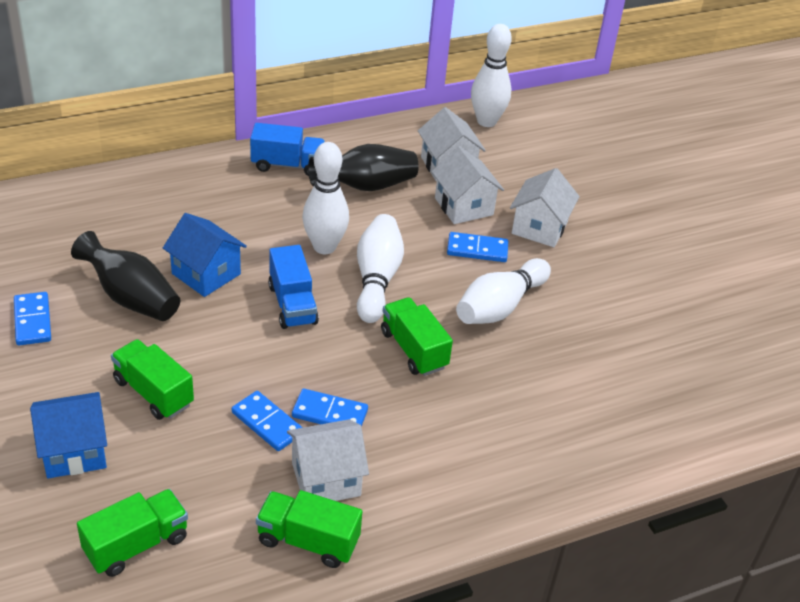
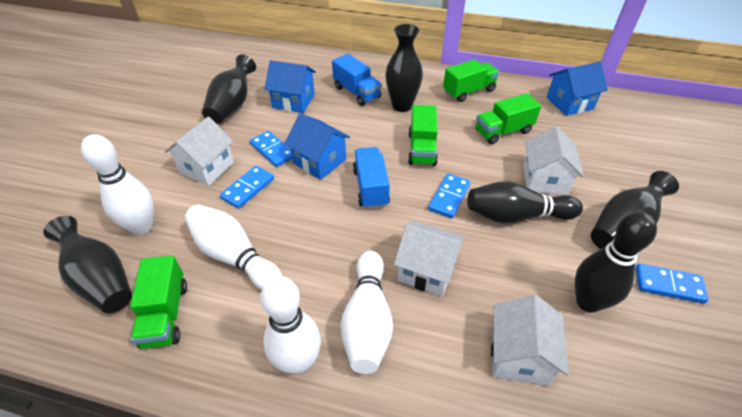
black bowling pin: none = 0 -> [467,181,583,223] [575,212,657,313] = 2
black vase: [71,231,180,321] [308,144,419,191] = 2 -> [43,216,132,313] [202,55,256,124] [385,24,423,112] [591,171,679,249] = 4
blue house: [30,392,107,478] [163,213,247,297] = 2 -> [264,60,316,113] [284,114,350,180] [547,62,608,116] = 3

